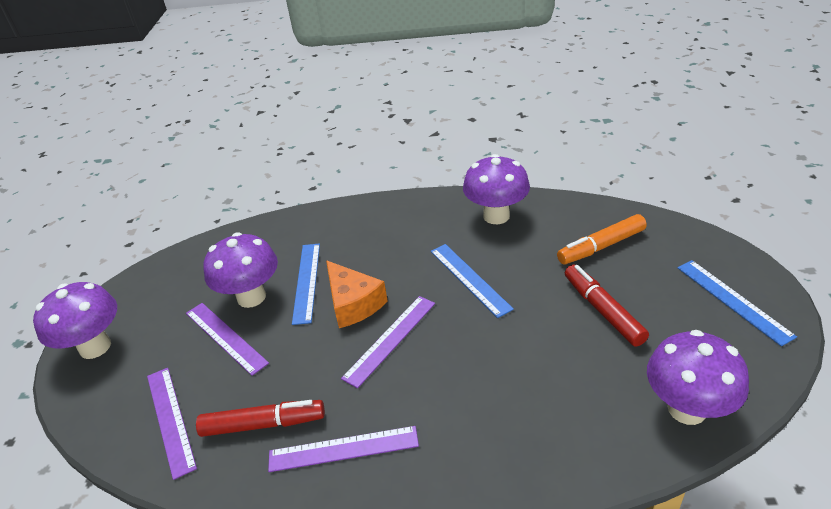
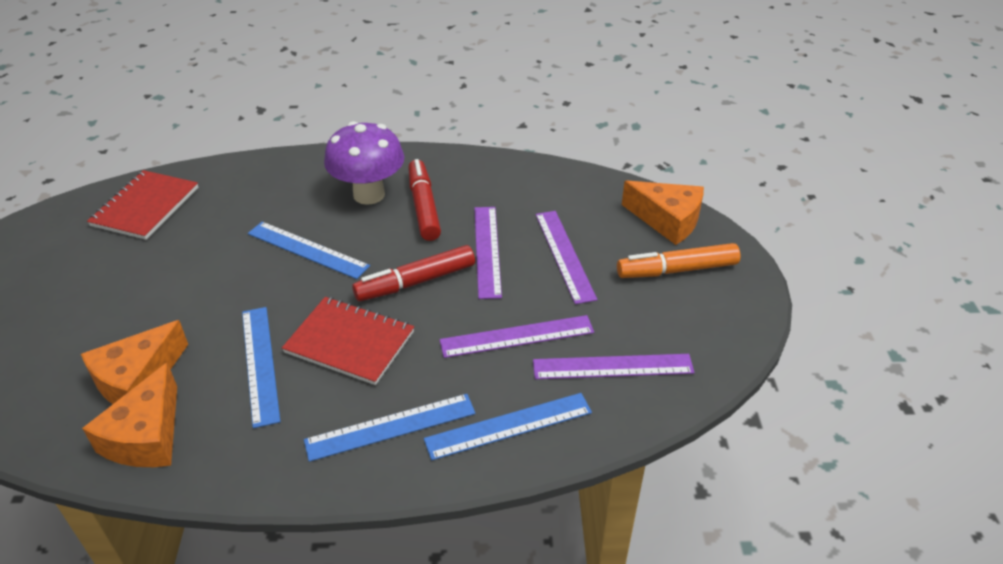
blue ruler: [292,243,320,325] [431,244,514,318] [677,260,797,346] = 3 -> [242,307,281,428] [248,222,370,279] [304,394,476,462] [424,393,592,460] = 4
orange cheese: [326,260,387,328] = 1 -> [81,320,188,404] [82,362,177,467] [622,181,704,245] = 3
purple mushroom: [33,282,117,359] [203,232,278,308] [463,154,530,224] [647,330,749,425] = 4 -> [324,121,404,205] = 1
red notebook: none = 0 -> [87,170,198,240] [282,297,414,385] = 2

